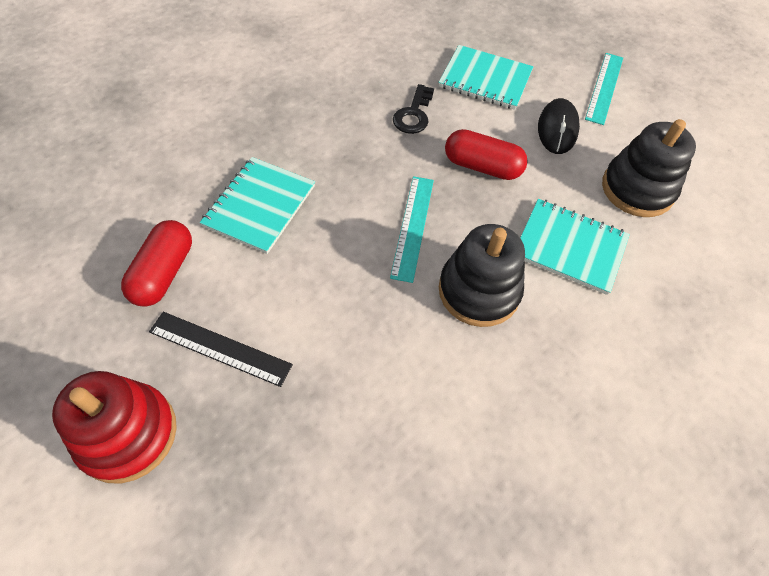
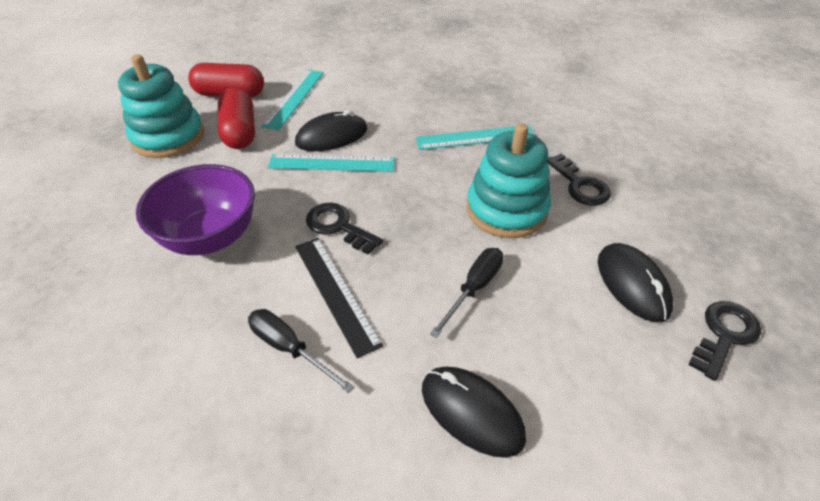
black key: [393,84,434,134] = 1 -> [306,203,383,255] [547,153,611,206] [688,301,761,381] = 3
black mouse: [538,98,580,154] = 1 -> [295,110,368,151] [422,367,526,458] [598,243,673,322] = 3
black screwdriver: none = 0 -> [248,309,355,393] [430,248,503,338] = 2
black stacking toy: [439,224,525,327] [602,119,696,217] = 2 -> none = 0
purple bowl: none = 0 -> [136,164,255,255] = 1
red stacking toy: [52,371,177,484] = 1 -> none = 0
turquoise notebook: [200,157,315,254] [439,45,533,110] [520,199,630,295] = 3 -> none = 0
turquoise ruler: [390,176,434,283] [585,53,623,125] = 2 -> [261,70,324,130] [268,154,395,172] [416,125,534,150] = 3
turquoise stacking toy: none = 0 -> [118,54,204,158] [466,123,551,238] = 2

